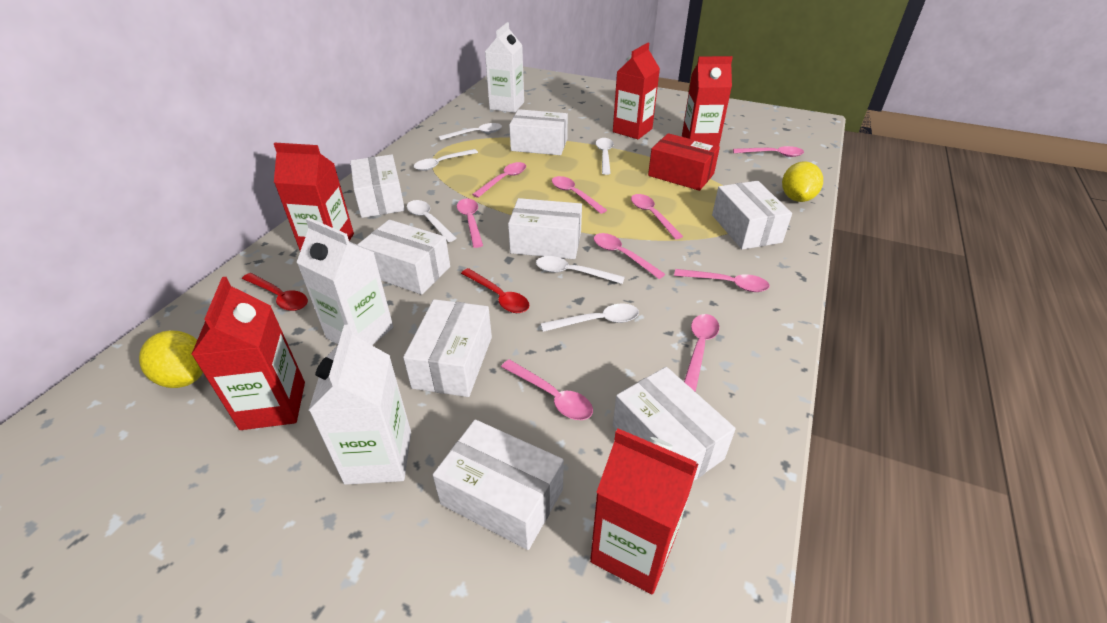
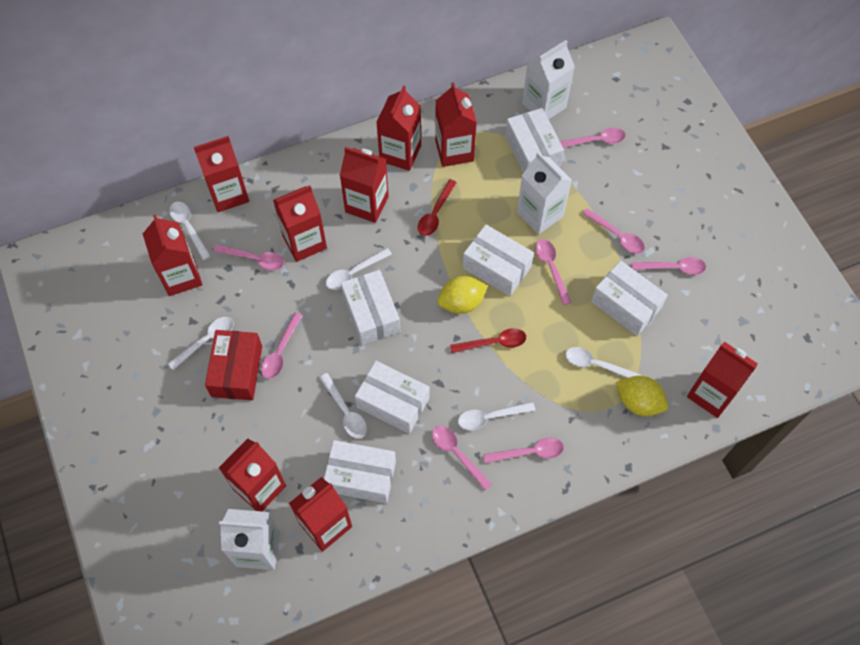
pink spoon: [457,199,483,248] [472,162,526,198] [501,359,593,420] [552,176,607,214] [594,233,665,279] [631,194,683,239] [674,269,770,292] [684,314,719,392] [733,146,804,157] = 9 -> [214,244,284,270] [261,312,303,379] [432,426,492,490] [484,438,564,463] [535,239,572,305] [560,128,626,148] [582,208,645,254] [631,257,706,275] = 8
red carton: [191,277,305,430] [274,143,354,251] [590,428,699,594] [613,43,660,139] [682,56,733,146] = 5 -> [143,215,202,296] [194,136,249,212] [219,438,286,512] [273,186,327,262] [289,477,352,552] [340,147,389,223] [376,85,421,171] [435,82,477,167] [687,342,758,418] = 9
white box: [350,154,405,218] [357,220,450,295] [403,299,492,397] [433,420,564,550] [508,198,582,259] [509,109,568,155] [613,367,736,481] [712,181,792,250] = 8 -> [324,440,396,503] [341,270,400,345] [355,361,430,434] [463,224,534,296] [505,108,564,173] [591,261,668,336] = 6

